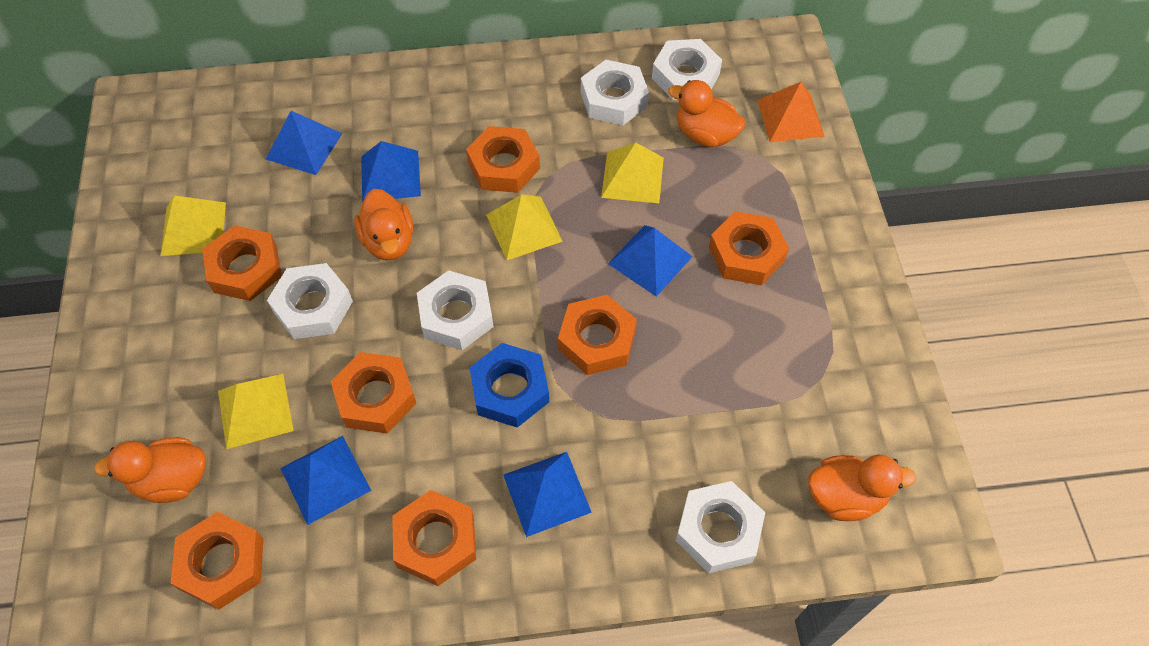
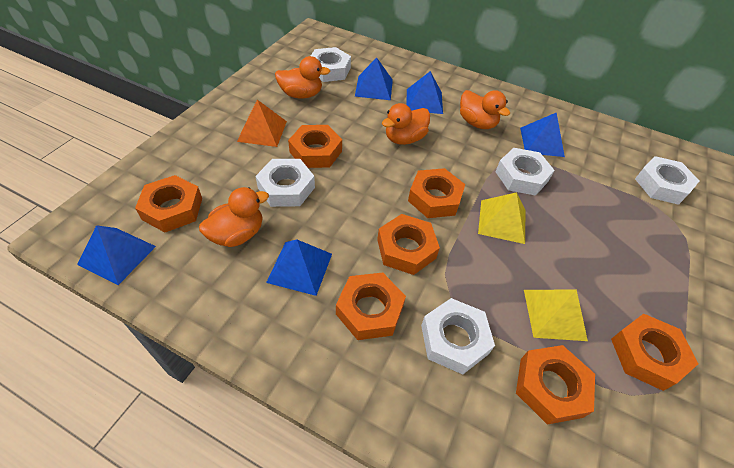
blue nut: [469,343,549,428] = 1 -> none = 0
yellow pyramid: [161,196,226,256] [218,374,294,449] [486,195,563,260] [601,143,664,203] = 4 -> [478,192,526,244] [524,290,588,341] = 2

